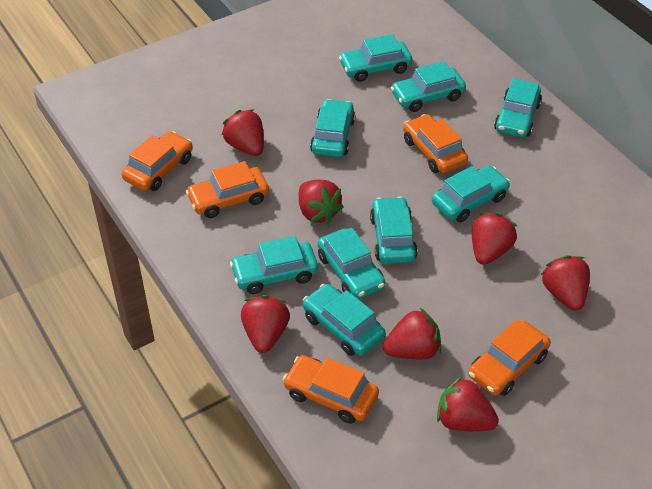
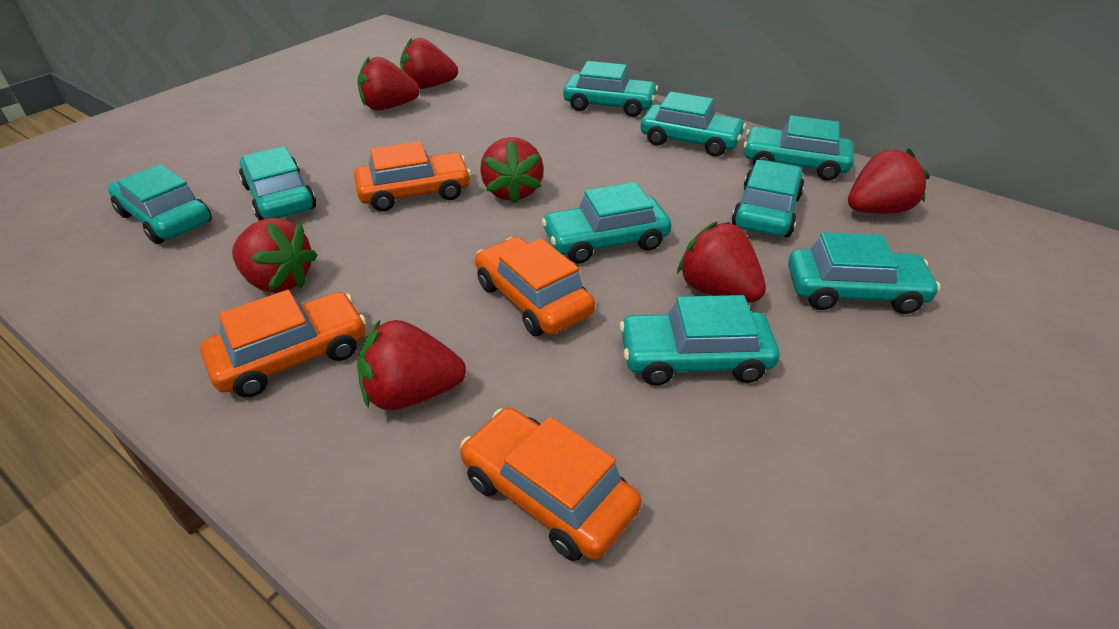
orange car: [122,131,193,191] [186,161,269,218] [283,355,379,424] [403,114,468,173] [468,320,551,396] = 5 -> [200,290,366,397] [354,141,471,211] [460,407,642,561] [475,237,595,336] = 4

